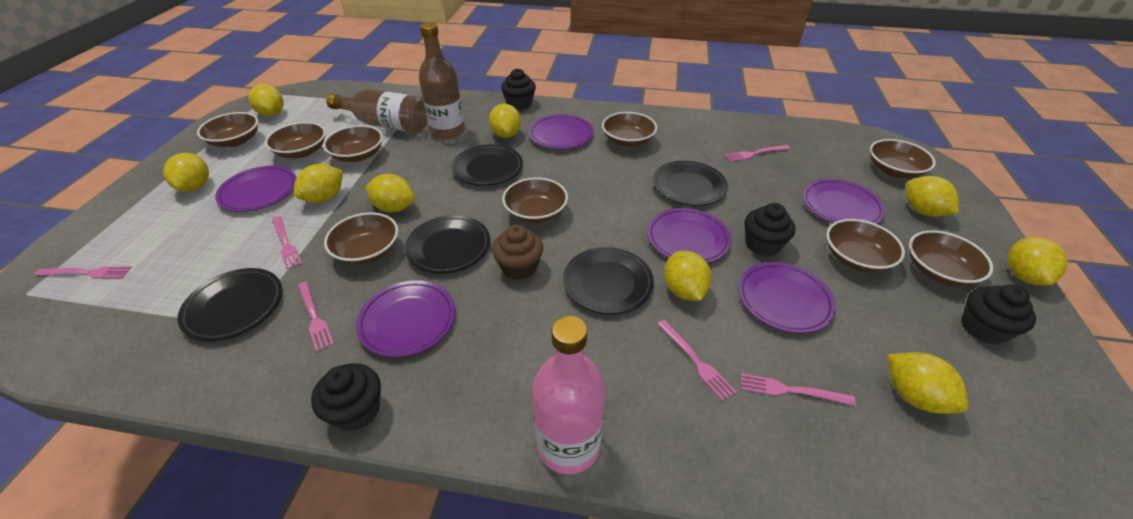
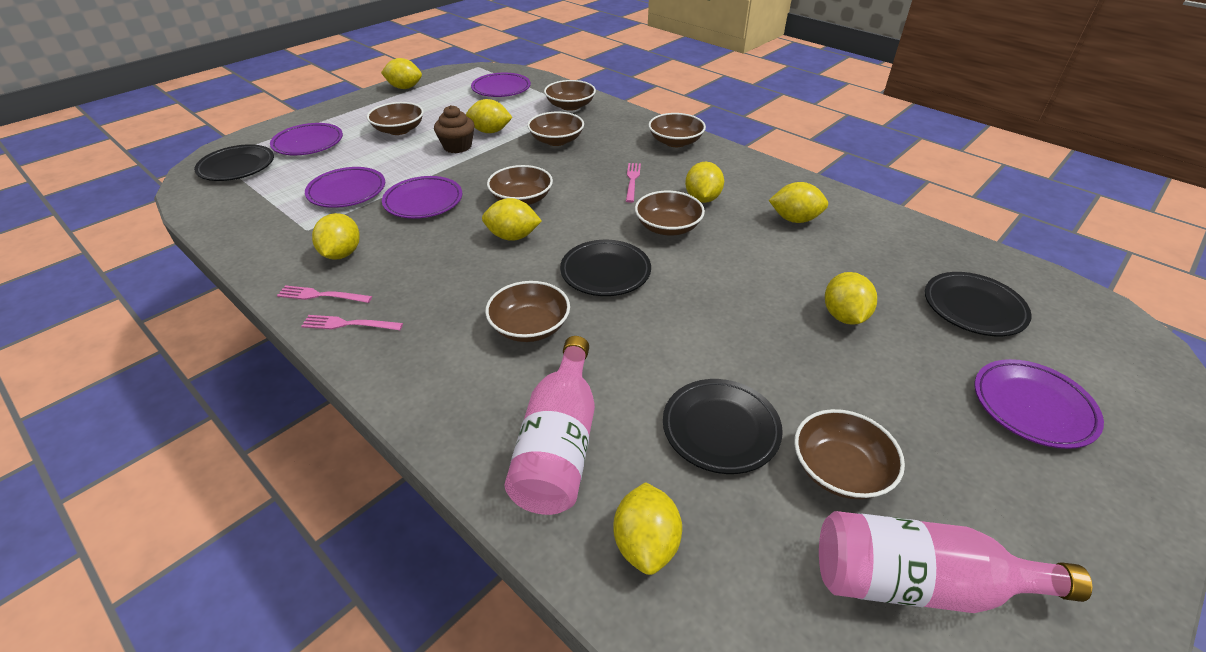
black cupcake: [311,363,381,431] [501,68,536,110] [744,203,795,256] [961,285,1036,344] = 4 -> none = 0
black plate: [178,268,282,341] [405,215,490,274] [452,144,523,186] [563,247,654,314] [653,161,728,206] = 5 -> [194,144,274,181] [560,240,651,296] [663,379,783,474] [925,272,1031,336] = 4
brown bottle: [326,89,428,133] [419,22,465,140] = 2 -> none = 0
brown bowl: [197,112,258,147] [265,122,326,158] [323,125,383,162] [324,212,398,265] [502,177,568,223] [602,112,657,147] [826,219,905,273] [870,139,936,178] [909,230,993,286] = 9 -> [367,102,424,135] [485,281,570,342] [487,165,553,205] [527,112,584,146] [544,80,596,111] [635,191,705,235] [648,113,706,147] [794,409,905,499] = 8
pink bottle: [532,316,606,475] = 1 -> [504,336,595,515] [819,511,1092,613] = 2
pink fork: [34,266,132,279] [272,216,302,269] [298,282,334,351] [658,320,736,401] [725,145,790,162] [740,373,856,406] = 6 -> [277,285,372,303] [301,315,403,330] [626,163,641,203] = 3
purple plate: [215,166,297,212] [356,280,455,357] [529,114,594,150] [647,208,731,263] [738,262,836,333] [802,179,886,224] = 6 -> [270,123,343,155] [305,167,385,208] [382,176,462,219] [471,73,531,97] [975,359,1104,449] = 5
yellow lemon: [163,153,209,192] [248,84,284,116] [294,164,343,203] [365,174,415,212] [489,104,521,138] [664,251,712,301] [888,352,968,414] [906,176,959,217] [1007,237,1068,286] = 9 -> [312,213,360,260] [381,58,422,89] [466,99,513,133] [482,198,542,241] [613,482,682,575] [685,162,724,203] [769,182,828,223] [825,272,877,325] = 8

